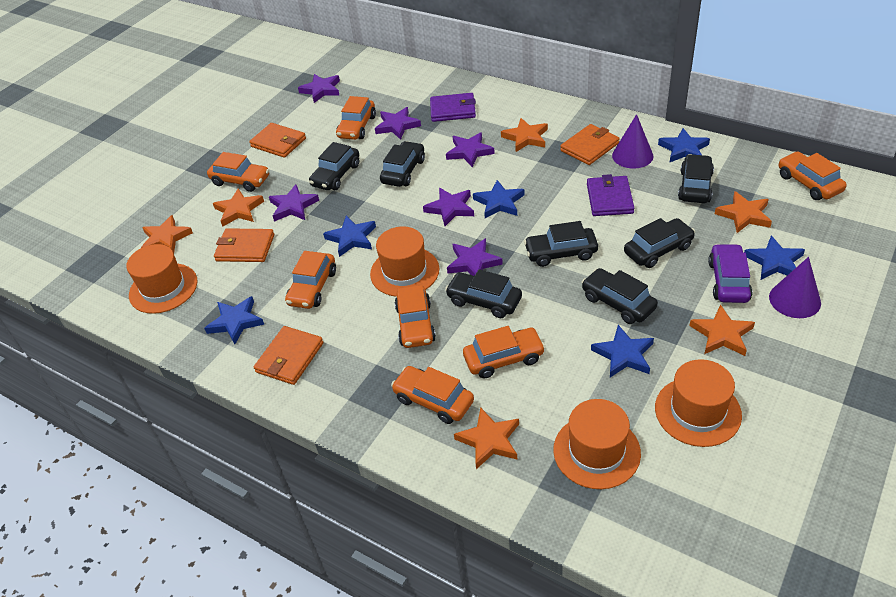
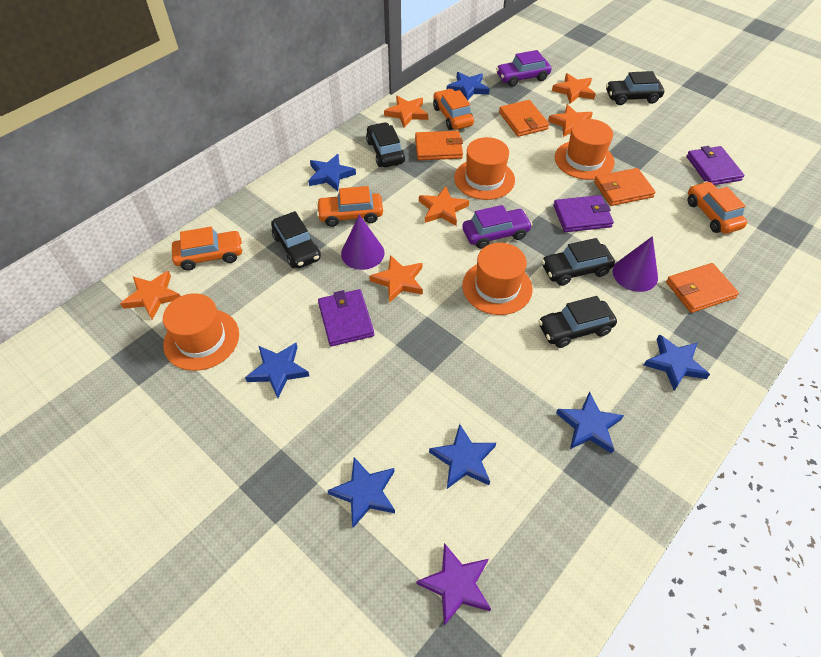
black car: [309,142,359,190] [380,141,425,187] [445,269,522,318] [524,221,598,267] [582,268,658,324] [624,218,695,268] [678,154,714,203] = 7 -> [271,211,321,268] [366,122,405,167] [538,296,617,348] [541,238,615,286] [606,71,664,105] = 5
blue star: [204,296,264,344] [323,216,376,257] [473,180,525,218] [591,325,654,378] [658,128,710,163] [744,236,805,280] = 6 -> [245,343,309,398] [308,154,356,191] [327,457,395,528] [429,424,496,489] [447,72,490,100] [556,391,624,454] [643,334,710,391] = 7
orange car: [207,152,269,192] [285,251,336,309] [336,96,376,140] [391,366,474,424] [395,285,436,348] [463,326,545,379] [779,151,847,200] = 7 -> [172,227,243,271] [316,186,383,227] [433,89,474,130] [688,181,747,234] = 4
purple car: [708,244,753,303] = 1 -> [462,205,532,249] [496,50,551,87] = 2
purple star: [269,184,319,222] [298,74,340,103] [375,107,421,140] [423,188,474,226] [446,132,495,167] [447,238,503,276] = 6 -> [416,543,491,626] = 1
purple wallet: [430,93,476,122] [587,174,634,216] = 2 -> [318,289,374,346] [553,195,614,232] [686,146,744,185] = 3

